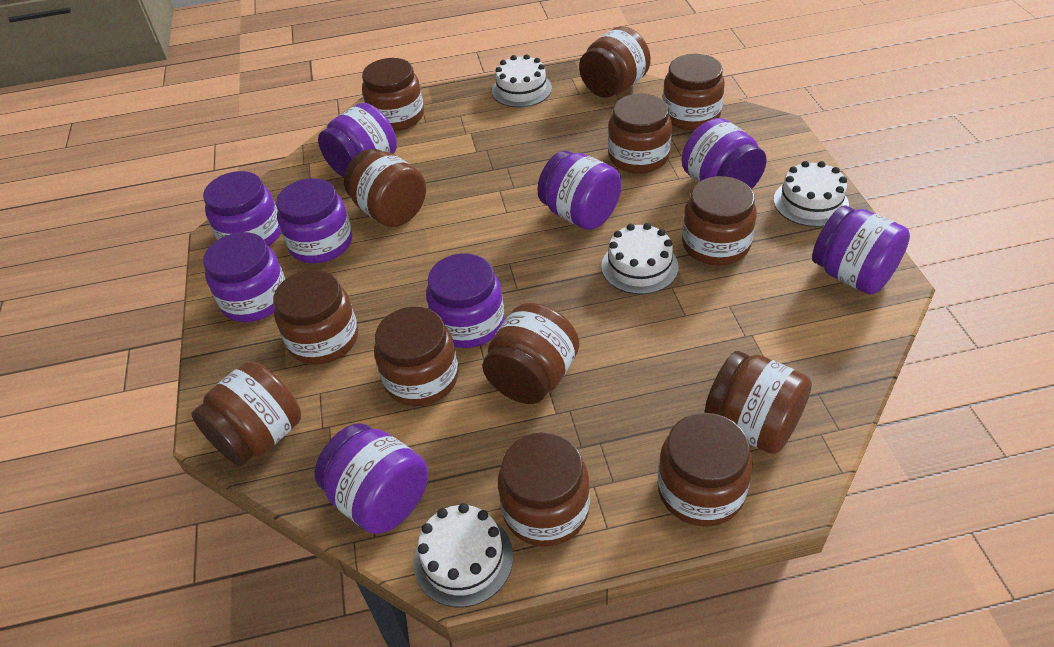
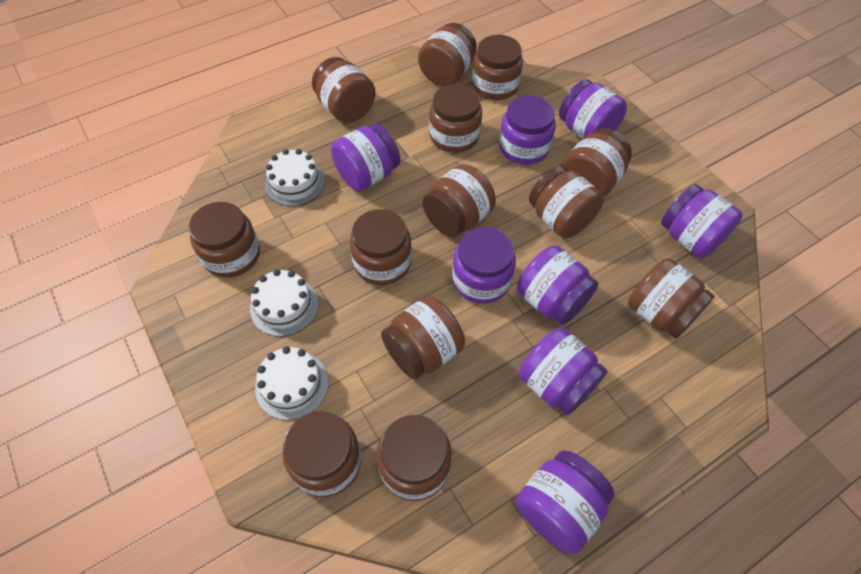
purple jar: [203,171,281,247] [203,232,285,322] [276,178,352,263] [314,423,428,534] [318,103,397,177] [426,253,504,348] [537,151,622,230] [682,118,767,189] [812,206,910,294] = 9 -> [331,123,400,191] [452,227,516,304] [499,95,556,165] [516,450,614,554] [517,245,598,325] [519,328,607,415] [559,79,627,139] [661,184,742,258] = 8
white cake: [413,503,513,607] [492,54,552,107] [601,223,679,294] [774,161,849,227] = 4 -> [250,269,318,337] [255,346,329,420] [265,149,325,206] = 3

